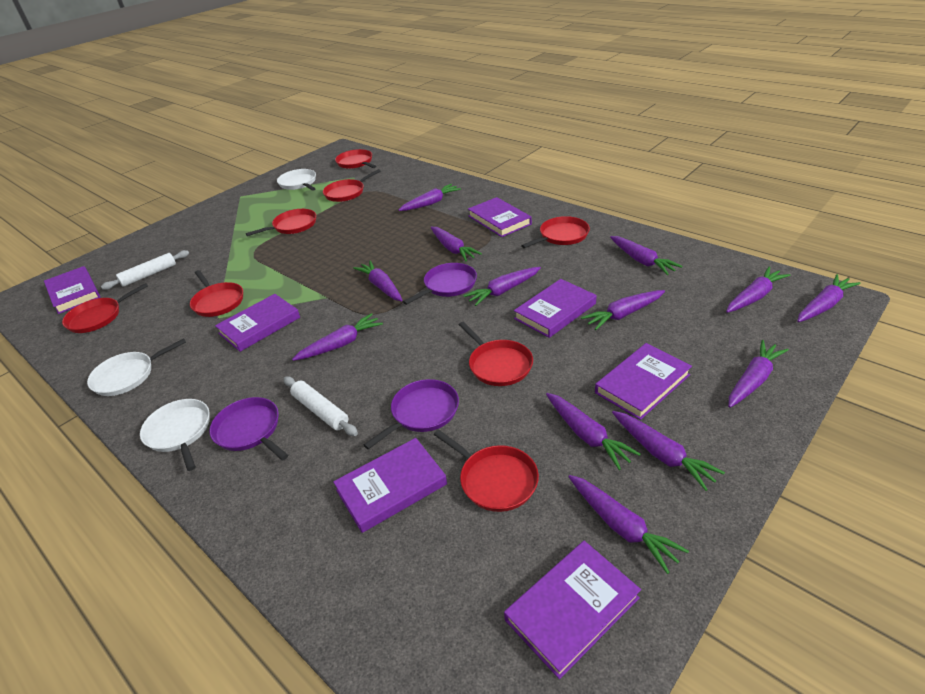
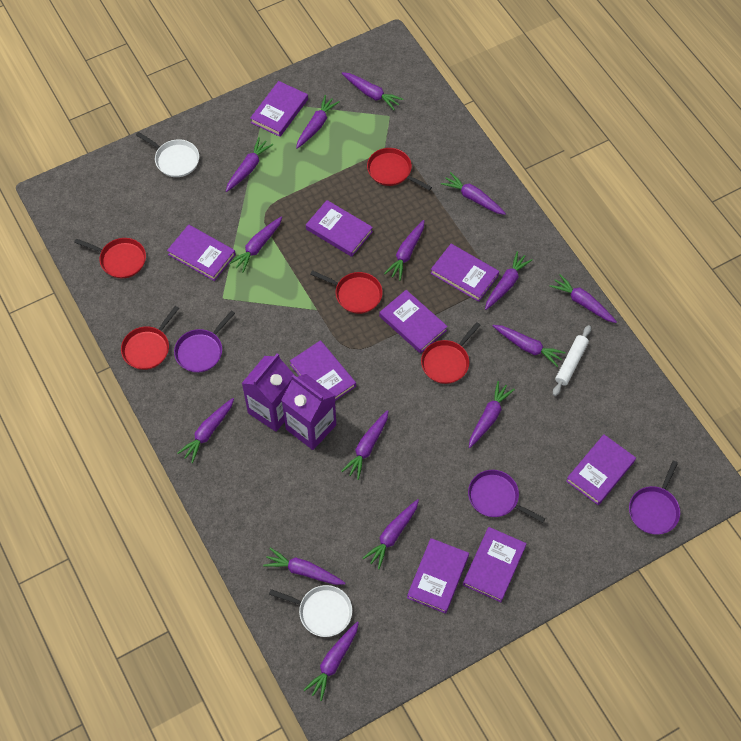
purple book: [44,266,101,314] [215,294,300,352] [333,438,447,533] [468,197,532,237] [504,541,641,679] [514,279,597,338] [595,343,692,420] = 7 -> [167,225,236,281] [250,81,308,137] [290,340,356,401] [306,200,373,257] [379,290,448,354] [407,538,469,614] [430,244,499,302] [463,527,527,602] [566,434,636,505] = 9
purple carrot: [292,313,383,361] [353,261,403,301] [399,184,461,211] [430,227,482,261] [463,267,541,306] [546,393,640,470] [568,475,689,574] [581,290,665,330] [610,236,682,275] [612,411,725,491] [726,267,790,313] [728,340,789,408] [797,274,861,322] = 13 -> [177,398,234,463] [226,137,273,192] [229,216,282,272] [263,548,345,585] [296,95,340,149] [304,622,359,701] [341,410,388,480] [342,72,403,110] [363,499,419,569] [384,220,424,281] [441,172,506,215] [469,381,515,448] [485,251,533,310] [493,325,566,367] [550,274,617,323] = 15
purple carton: none = 0 -> [242,353,294,432] [282,374,336,450] = 2
red pan: [62,283,148,333] [190,270,243,317] [246,209,316,236] [323,169,381,202] [335,149,376,169] [434,429,539,512] [459,322,533,386] [521,216,590,248] = 8 -> [74,238,146,278] [121,306,179,370] [310,270,383,314] [367,148,432,191] [421,322,481,384] = 5
white pan: [87,338,186,396] [140,399,209,471] [277,169,316,191] = 3 -> [136,132,199,177] [269,585,352,637] = 2
white rolling pin: [101,250,189,290] [284,377,358,436] = 2 -> [553,325,591,396] = 1

